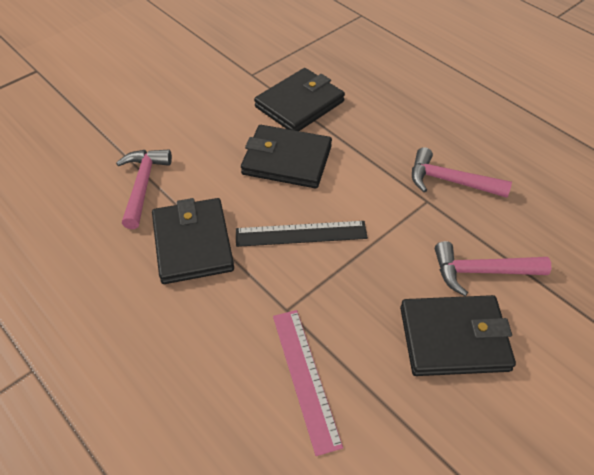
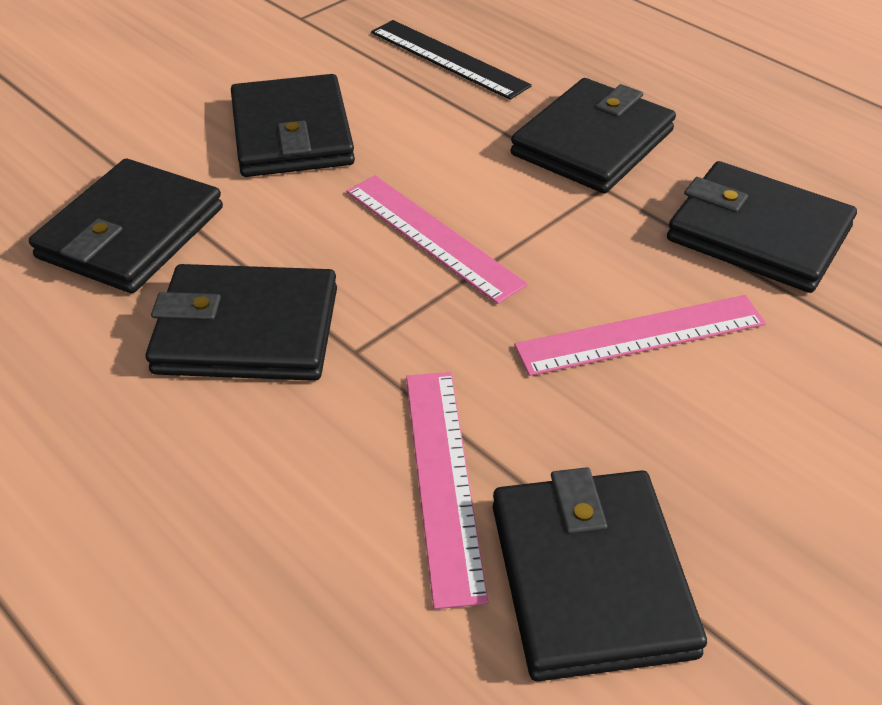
black wallet: [152,198,234,284] [241,125,332,188] [254,68,345,131] [400,295,516,376] = 4 -> [29,159,223,293] [145,264,337,381] [231,74,355,177] [493,467,707,681] [511,78,676,193] [667,161,857,293] = 6
pink hammer: [116,150,172,229] [412,147,512,198] [435,241,551,296] = 3 -> none = 0
pink ruler: [273,310,343,456] = 1 -> [346,176,528,304] [406,372,488,609] [514,295,766,376] = 3

